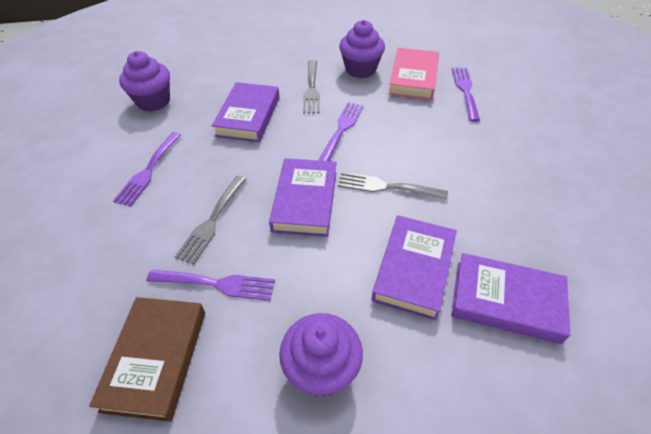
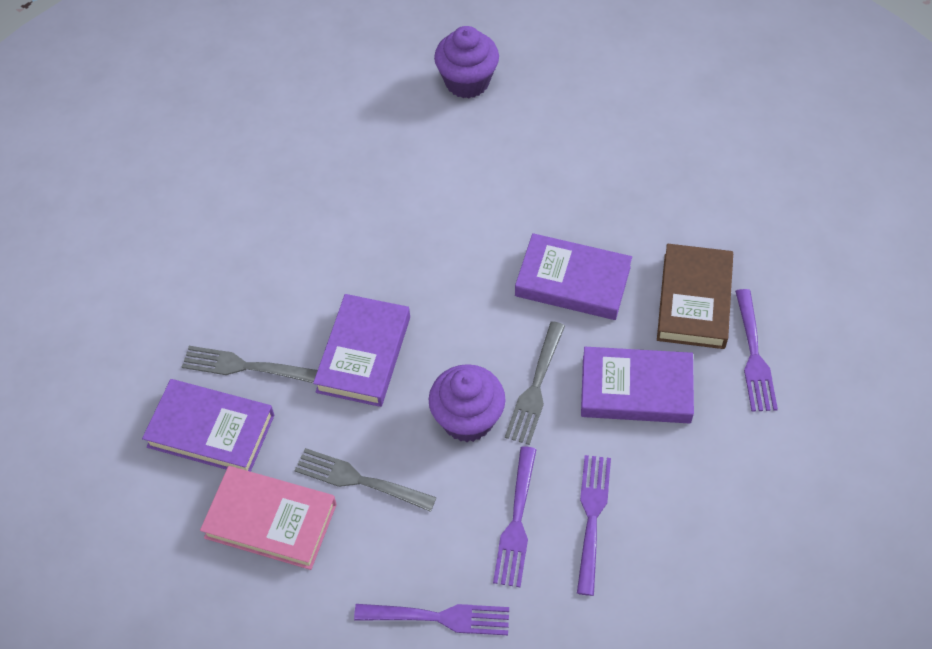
purple cupcake: [119,51,170,112] [279,313,363,397] [339,20,385,78] = 3 -> [429,364,505,442] [434,26,499,98] = 2

